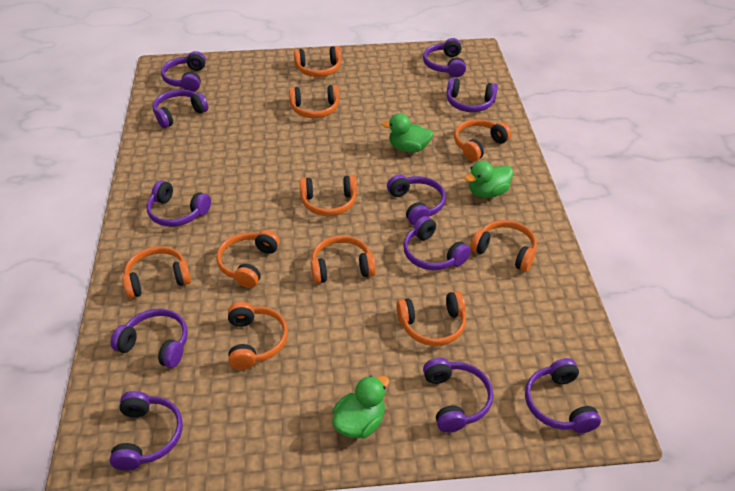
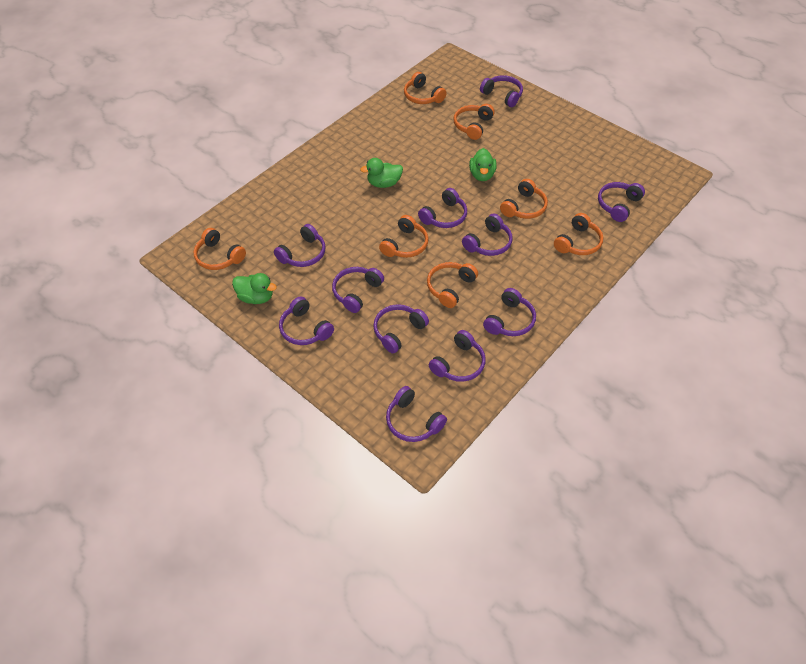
orange headphones: [122,246,191,299] [216,230,280,288] [228,302,288,370] [289,85,339,118] [294,46,341,77] [299,175,357,216] [311,235,376,284] [396,291,466,346] [454,119,512,161] [471,220,537,272] = 10 -> [193,228,246,270] [379,215,429,258] [404,72,447,104] [427,262,478,308] [454,104,495,140] [500,179,548,219] [554,213,603,255] = 7

